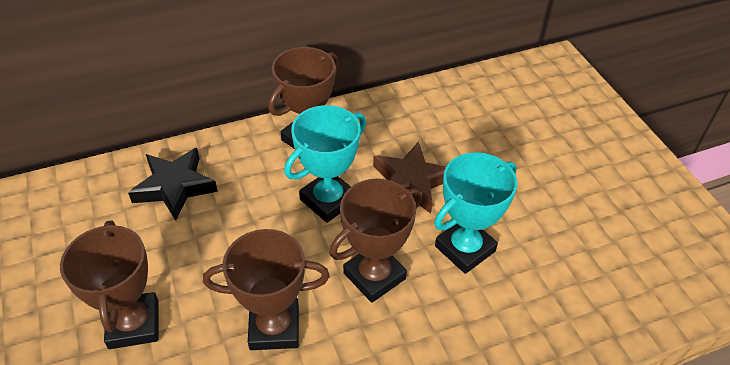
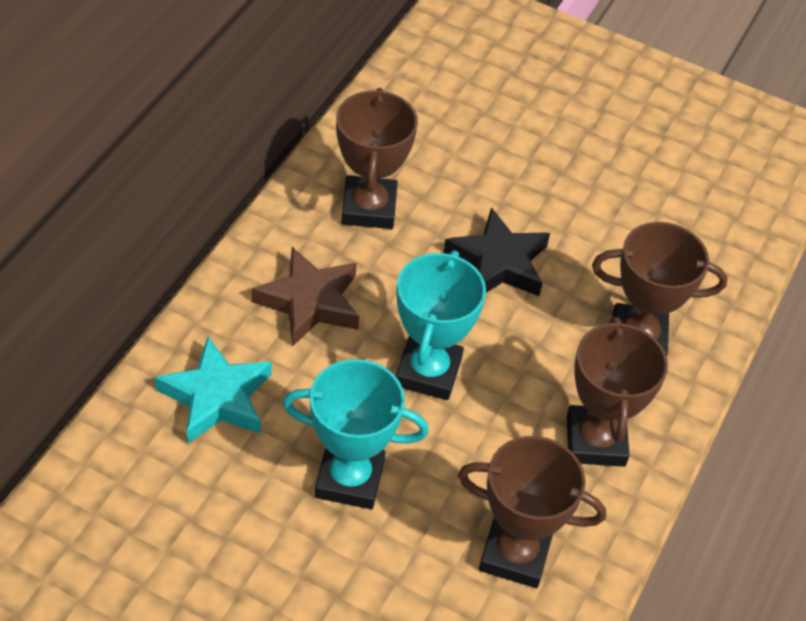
turquoise star: none = 0 -> [155,337,272,444] = 1

